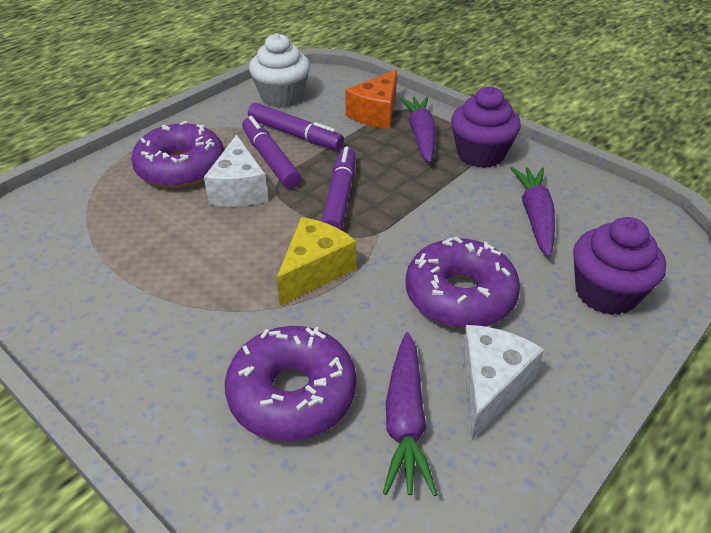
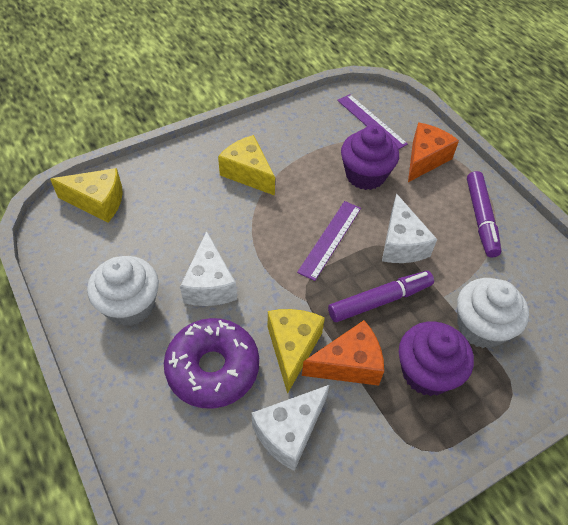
orange cheese: [345,70,397,129] = 1 -> [302,320,384,386] [408,122,459,182] = 2
purple carrot: [383,332,438,496] [400,96,436,163] [510,167,555,257] = 3 -> none = 0
purple donut: [131,121,224,188] [225,326,356,441] [406,237,520,329] = 3 -> [164,318,259,409] = 1
purple marker: [242,116,301,189] [248,103,344,150] [322,146,356,230] = 3 -> [328,271,434,322] [467,171,501,258] = 2
purple ruler: none = 0 -> [297,201,361,281] [337,94,408,150] = 2
white cheese: [204,134,268,207] [461,325,544,441] = 2 -> [180,231,237,306] [252,385,329,471] [382,193,437,263] = 3
white cupcake: [249,33,310,107] = 1 -> [87,256,159,326] [457,278,529,348] = 2
yellow cheese: [276,217,356,306] = 1 -> [50,168,122,222] [218,135,275,196] [268,309,325,394] = 3

